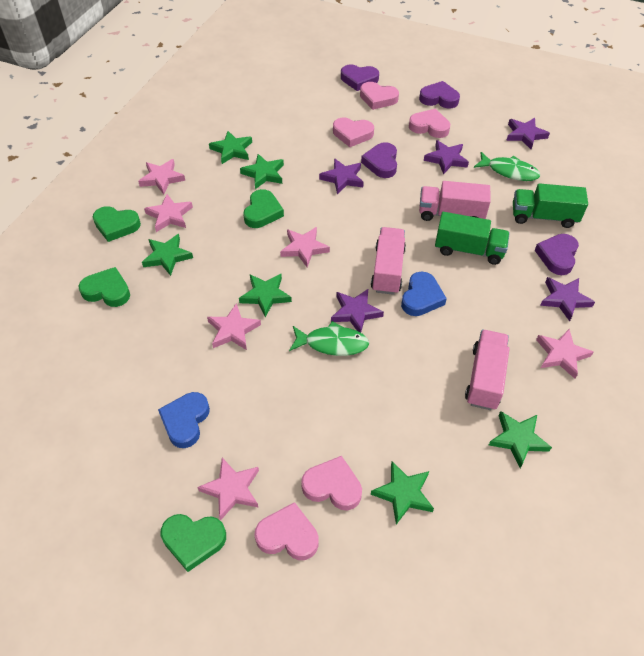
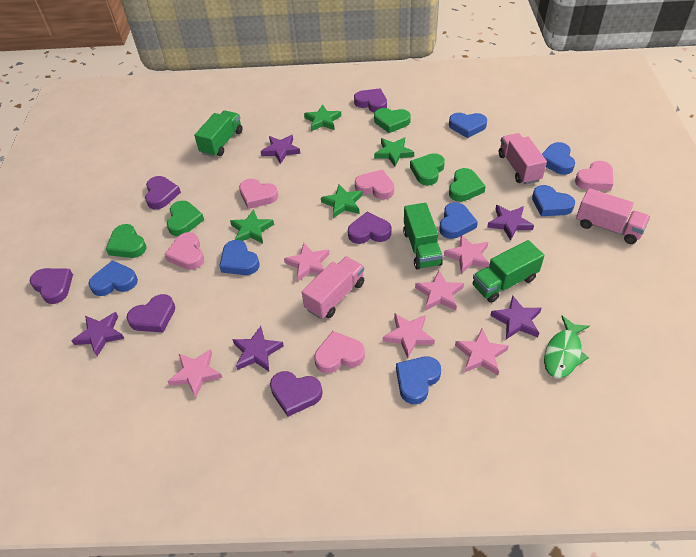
blue heart: [158,392,210,448] [401,272,447,316] = 2 -> [88,260,138,296] [219,240,259,275] [396,356,441,404] [440,202,478,239] [449,113,487,138] [532,185,575,216] [542,142,575,175] = 7
green fish: [289,321,369,356] [474,152,540,181] = 2 -> [544,316,590,378] = 1
green heart: [78,267,130,307] [93,206,141,242] [161,514,226,572] [243,189,284,228] = 4 -> [106,224,147,258] [167,201,204,236] [374,108,411,133] [410,153,445,185] [449,168,486,202] = 5
green star: [142,234,193,276] [209,131,252,164] [239,274,292,317] [240,154,284,189] [371,461,434,525] [489,411,552,468] = 6 -> [230,209,274,243] [304,104,341,131] [321,185,363,218] [374,137,414,167] = 4
green truck: [435,212,510,265] [513,183,588,228] = 2 -> [194,110,242,157] [403,203,443,270] [473,240,544,303] = 3
purple heart: [341,64,379,91] [361,142,397,178] [419,81,460,108] [534,234,579,275] = 4 -> [30,268,73,304] [126,294,175,332] [145,176,181,209] [270,371,322,417] [348,212,391,244] [354,88,387,112] = 6

